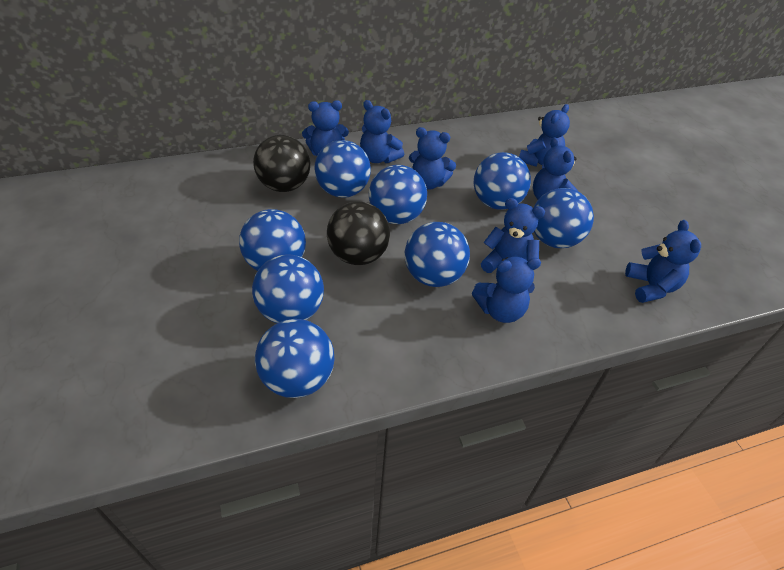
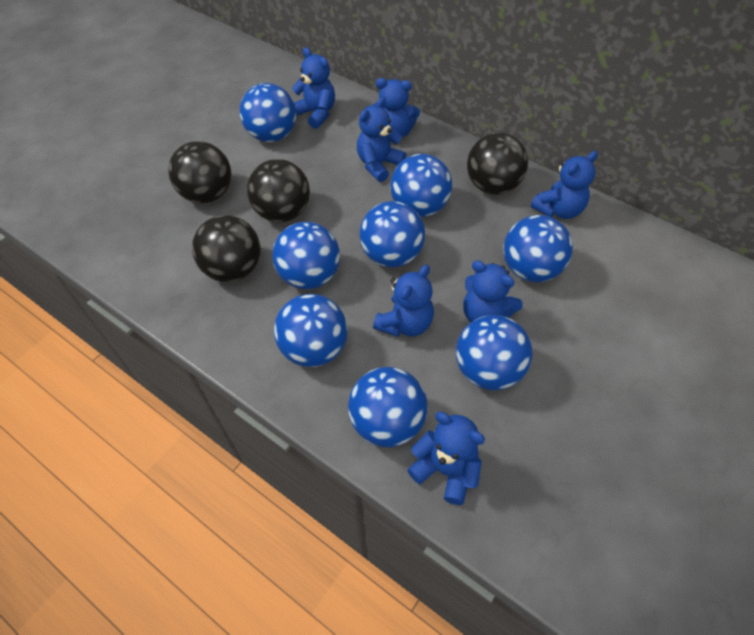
black ball: [253,135,310,192] [327,202,390,265] = 2 -> [168,141,232,203] [192,215,261,282] [247,159,310,222] [467,132,528,195] = 4
blue teddy bear: [302,100,349,156] [360,100,404,163] [409,127,456,190] [472,257,541,323] [481,198,545,273] [519,104,570,167] [533,137,578,200] [625,220,701,303] = 8 -> [292,47,335,129] [357,97,406,182] [373,78,420,137] [373,265,434,337] [407,412,485,505] [463,261,523,323] [531,151,598,219] = 7

